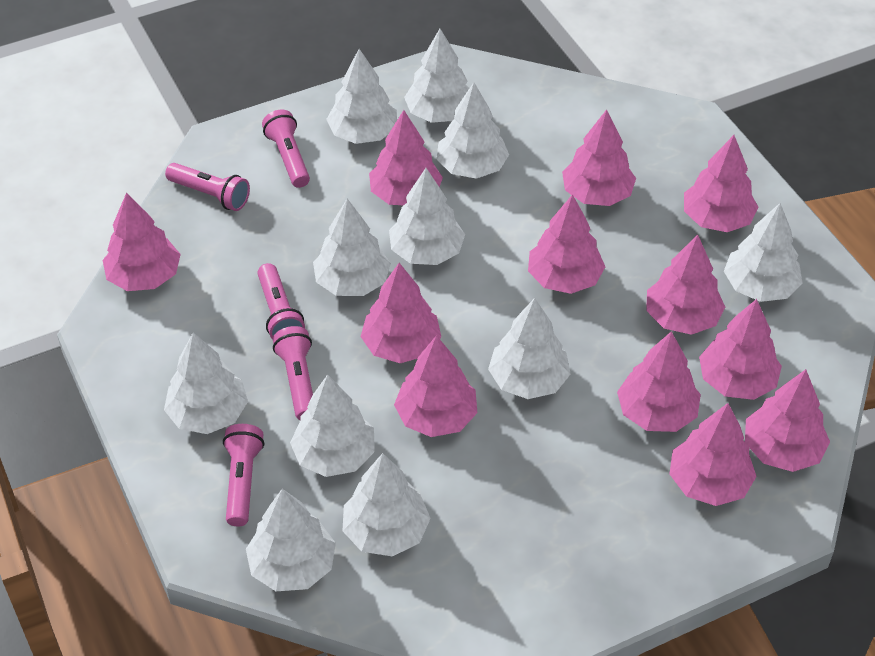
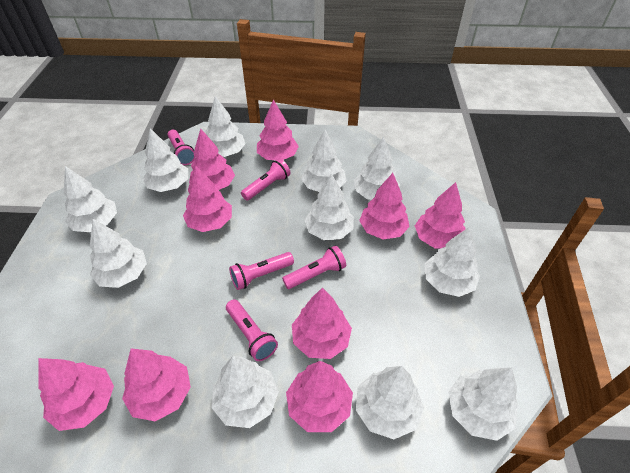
pink tree: [102,193,181,291] [361,263,441,363] [369,110,443,205] [394,335,477,437] [528,194,605,294] [562,109,636,206] [617,331,701,432] [646,234,725,335] [669,403,757,506] [684,135,759,232] [699,299,782,400] [745,369,830,472] = 12 -> [38,358,114,431] [122,348,191,421] [183,165,232,232] [189,129,235,190] [257,100,299,160] [286,361,353,432] [292,288,352,359] [359,173,410,239] [415,182,465,249] = 9

